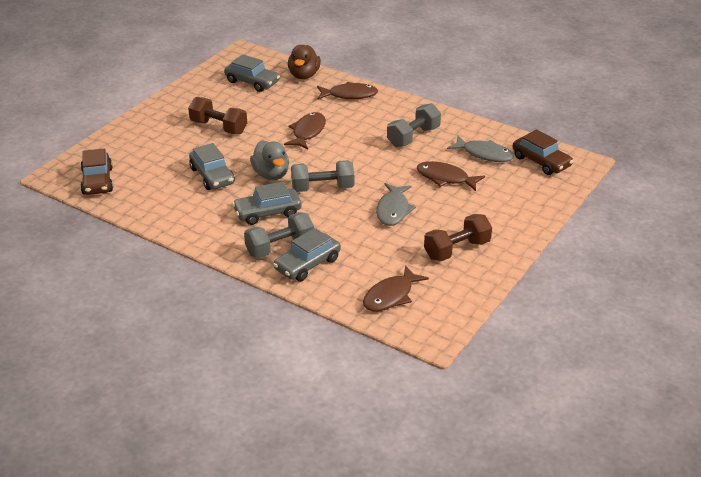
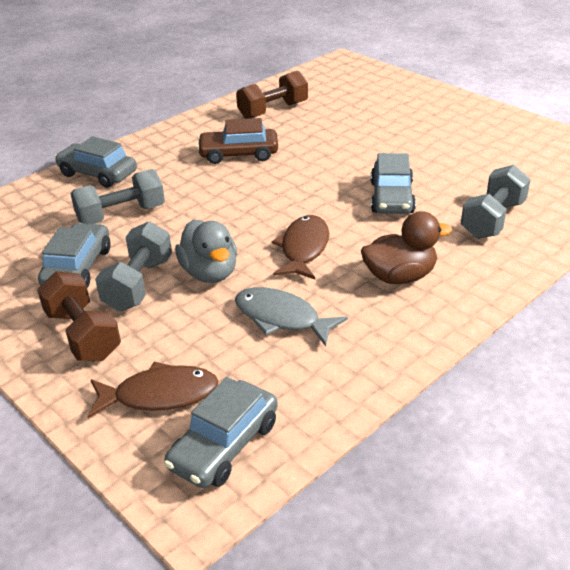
brown car: [80,148,113,195] [512,129,573,175] = 2 -> [197,118,278,164] = 1
brown fish: [284,112,326,149] [317,82,378,100] [363,265,429,311] [417,161,485,191] = 4 -> [87,361,219,418] [272,215,329,279] = 2
grey fish: [376,183,416,226] [447,136,514,162] = 2 -> [235,287,348,346] = 1

